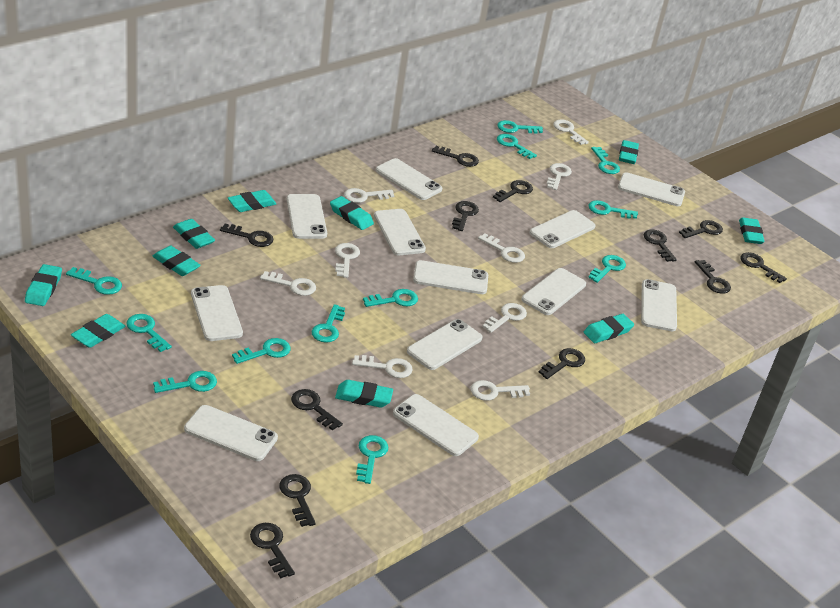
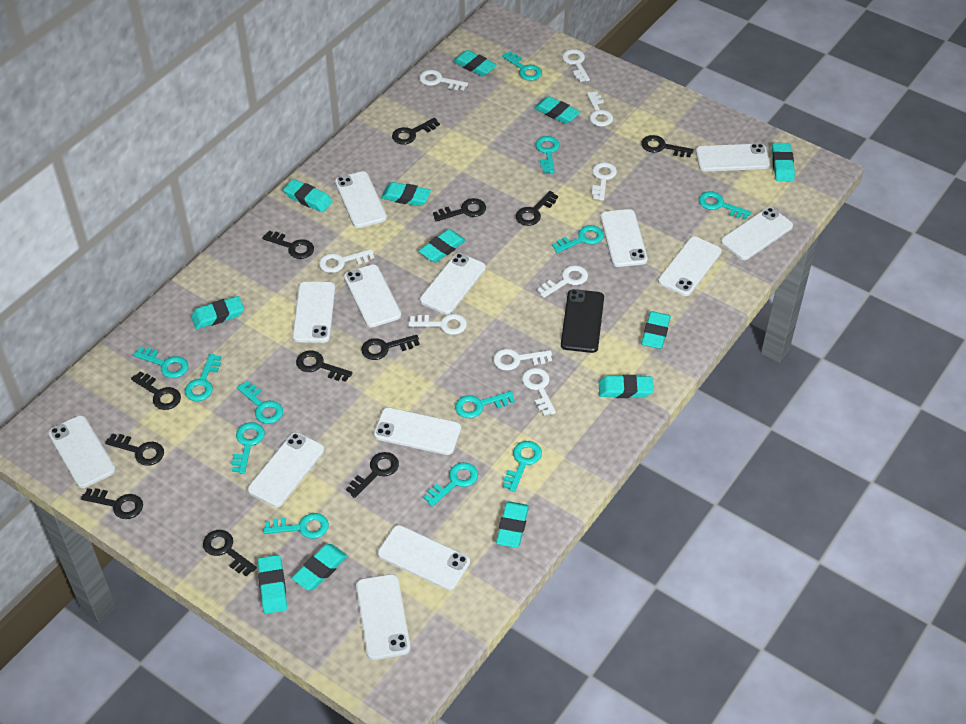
black phone: none = 0 -> [561,289,604,353] = 1
turquoise eraser: [25,264,62,306] [71,314,126,348] [152,246,201,276] [173,219,215,249] [228,190,276,212] [330,196,374,230] [335,380,393,408] [584,314,634,343] [619,140,639,164] [739,218,765,244] = 10 -> [191,296,244,329] [258,555,287,614] [283,179,333,212] [292,544,348,590] [381,182,431,206] [419,229,466,262] [453,50,497,76] [496,501,529,548] [534,96,580,124] [599,375,653,398] [641,311,671,349] [772,143,795,181] = 12
white phone: [184,405,278,461] [191,285,243,341] [287,194,327,239] [374,209,426,255] [376,158,442,200] [393,394,479,456] [407,319,483,370] [413,260,488,294] [521,268,586,315] [529,210,596,248] [618,172,685,206] [641,279,677,331] = 12 -> [48,415,116,488] [248,432,324,507] [292,282,335,343] [335,171,387,228] [344,264,401,327] [356,574,410,660] [374,407,461,455] [378,525,470,591] [420,253,486,315] [600,209,648,267] [658,236,722,296] [696,144,770,172] [721,207,793,260] = 13

